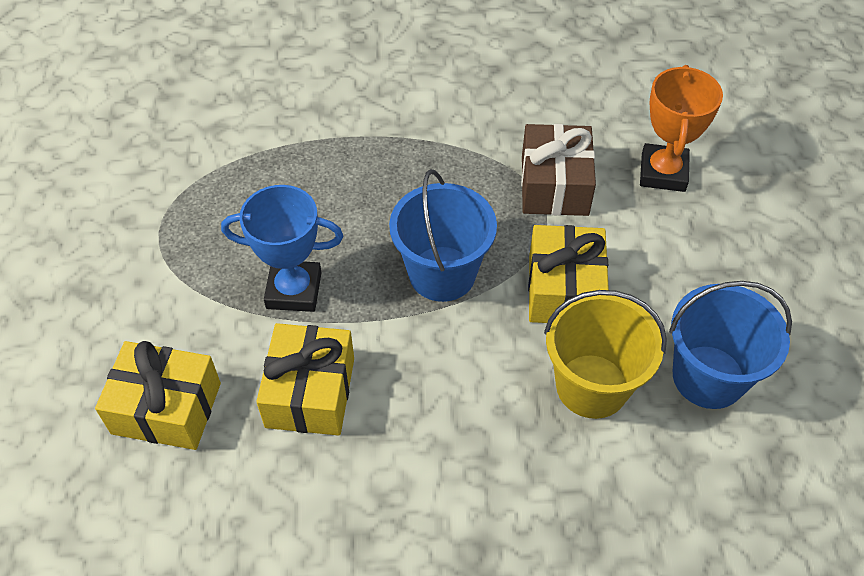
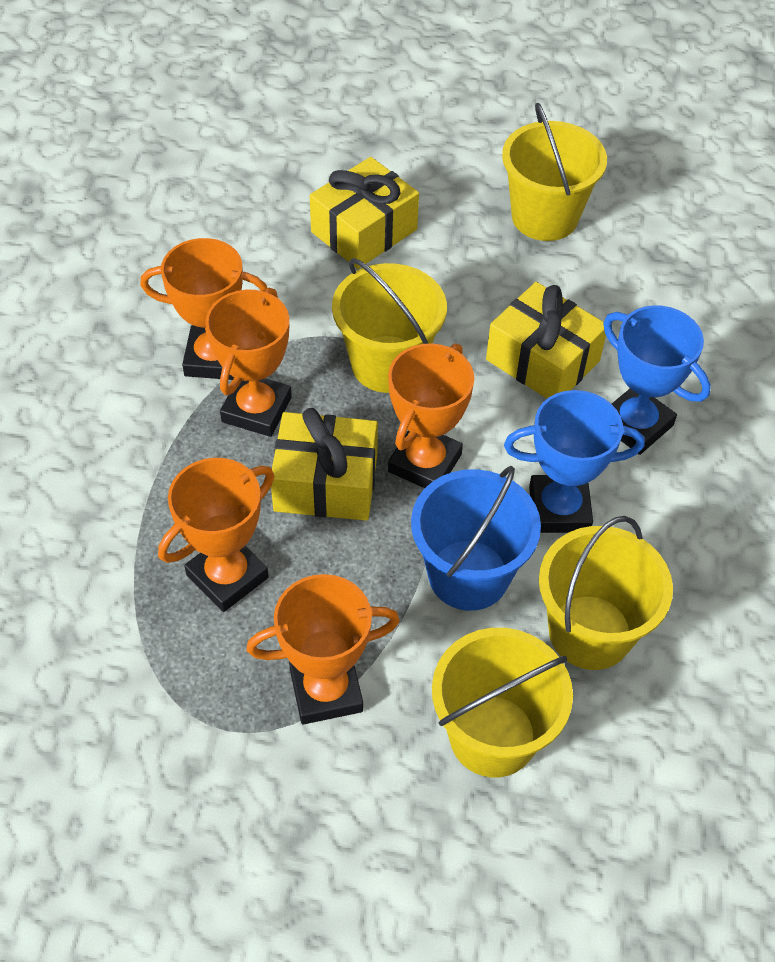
blue bucket: [389,169,497,302] [669,281,792,409] = 2 -> [411,466,541,611] = 1
blue trophy: [221,185,343,312] = 1 -> [504,390,645,533] [603,305,711,455] = 2
brown gift: [521,124,596,216] = 1 -> none = 0
orange trophy: [640,65,723,192] = 1 -> [140,238,267,380] [158,458,274,612] [205,288,292,437] [246,574,400,725] [388,344,474,488] = 5
yellow bucket: [544,290,667,419] = 1 -> [332,258,447,393] [432,628,573,777] [502,103,607,241] [539,516,673,670] = 4

